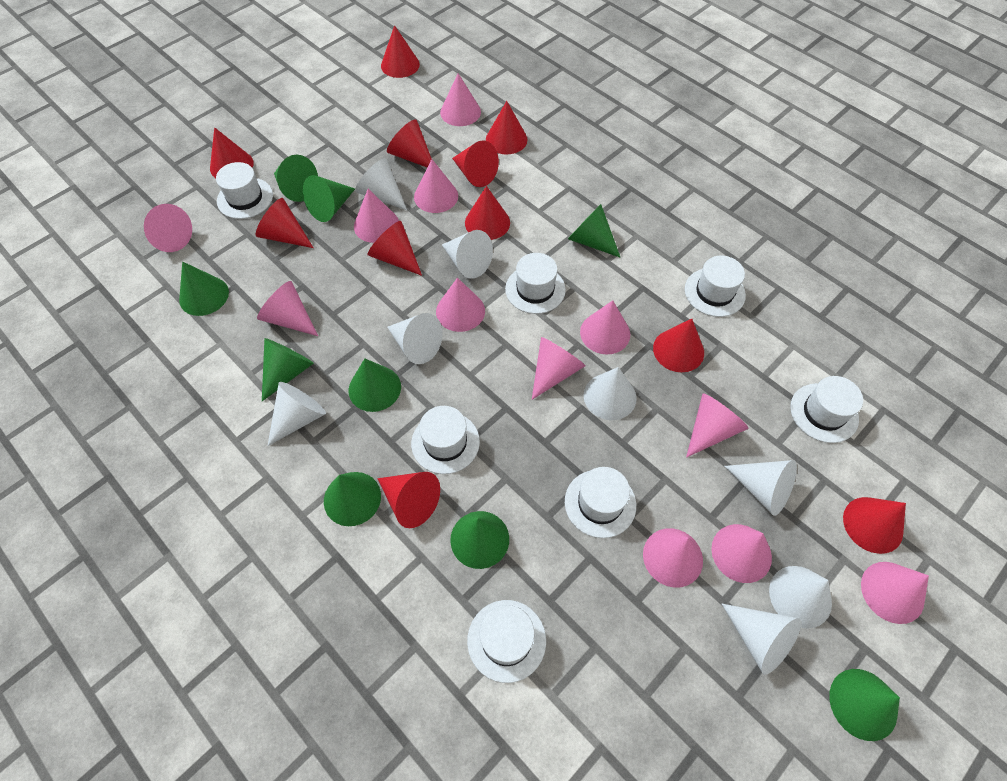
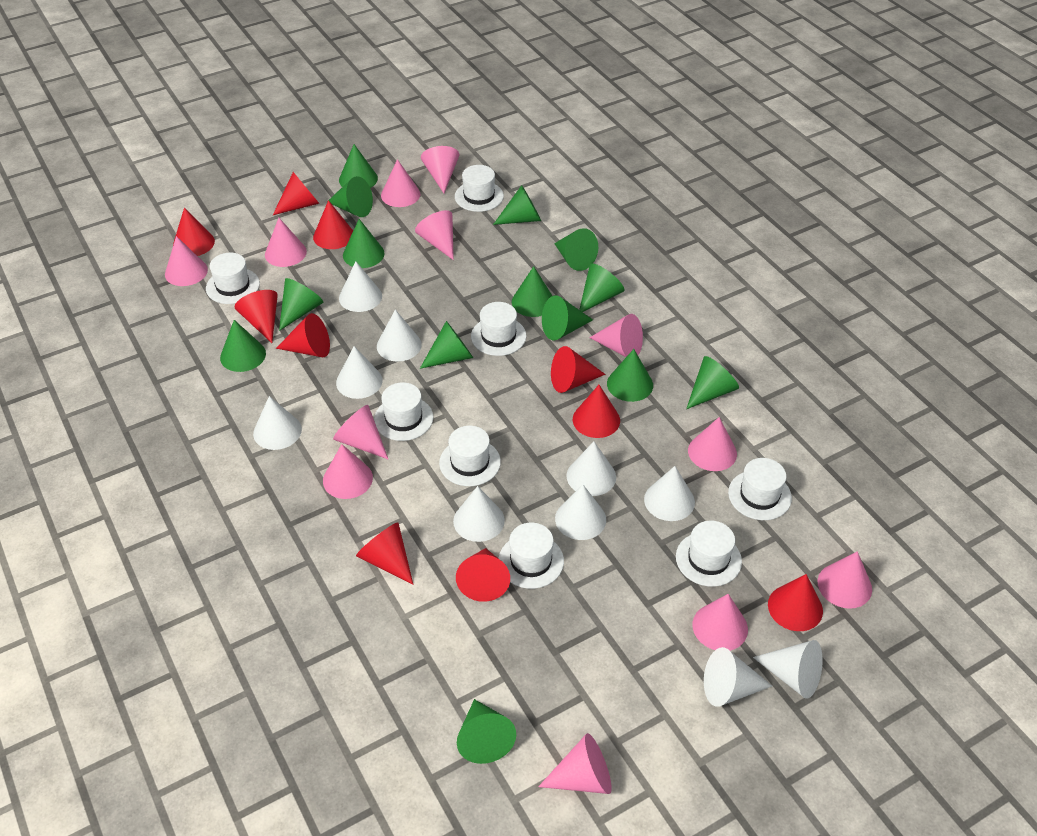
green cone: [179,262,229,316] [262,338,314,401] [274,155,318,202] [303,175,355,222] [324,472,381,526] [349,359,401,412] [450,511,509,569] [568,204,620,257] [829,669,900,741] = 9 -> [220,320,266,372] [279,278,323,331] [327,176,373,217] [339,144,378,188] [343,219,385,268] [420,321,473,369] [457,699,516,764] [493,185,541,225] [512,266,552,317] [542,295,593,340] [554,228,598,271] [579,264,625,312] [607,349,653,402] [686,356,739,409] = 14
red cone: [210,127,254,178] [255,198,313,248] [368,221,422,276] [377,472,440,528] [381,25,420,78] [387,119,432,167] [452,141,499,187] [465,186,510,240] [486,101,527,154] [653,319,704,372] [843,497,906,554] = 11 -> [173,208,215,256] [235,290,278,343] [273,172,320,215] [276,313,330,357] [313,200,353,249] [356,522,413,584] [456,548,510,602] [551,346,605,393] [573,385,620,438] [768,574,823,631] = 10
white cone: [268,382,326,446] [355,158,407,210] [387,313,443,364] [442,230,493,279] [584,367,637,420] [722,604,801,675] [724,460,797,516] [769,566,832,629] = 8 -> [253,396,302,450] [336,346,383,399] [339,261,382,312] [377,310,422,362] [453,486,505,542] [555,485,606,540] [566,442,616,496] [644,466,695,521] [704,647,772,707] [753,640,823,698] = 10
white hat: [216,162,273,219] [411,406,480,474] [467,600,546,683] [505,253,566,314] [565,467,636,538] [685,256,746,317] [790,376,863,443] = 7 -> [206,253,260,304] [374,382,434,441] [439,426,501,486] [455,165,504,212] [471,302,526,356] [498,523,564,589] [676,521,742,587] [728,458,792,520] = 8

